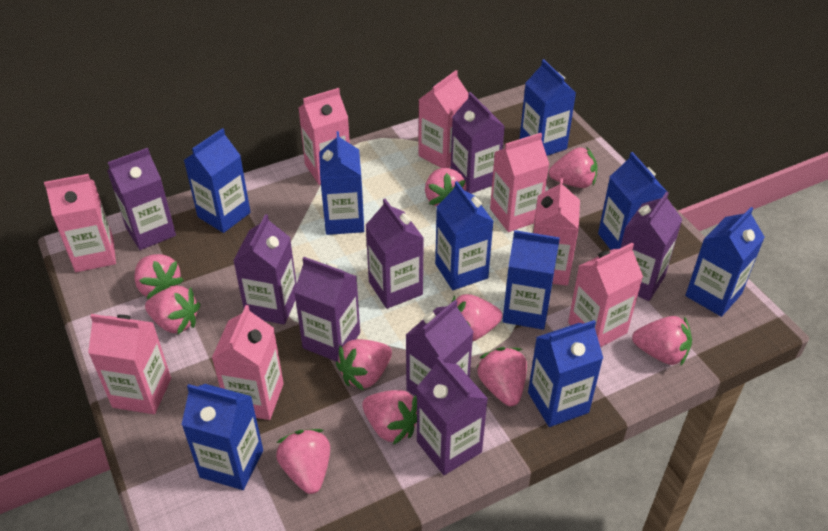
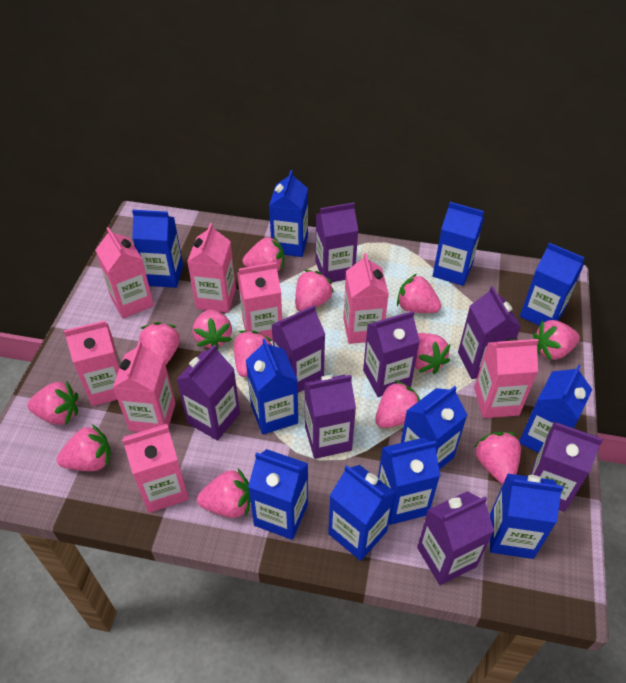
blue carton: [181,384,263,490] [184,128,251,233] [319,131,364,235] [435,181,494,290] [502,230,560,330] [520,59,576,156] [528,320,603,427] [598,152,666,250] [685,207,765,317] = 9 -> [132,210,183,288] [246,339,298,434] [248,449,308,540] [269,170,308,257] [328,465,395,561] [378,438,440,525] [401,386,467,470] [433,202,484,286] [490,473,564,559] [519,364,593,453] [520,243,585,326] = 11
pink strawberry: [134,254,184,299] [145,286,200,334] [276,429,330,494] [336,339,392,391] [362,390,417,445] [425,168,466,207] [451,294,503,342] [476,347,527,406] [549,147,598,188] [632,316,692,366] = 10 -> [27,381,78,425] [57,424,111,471] [139,322,180,365] [193,310,232,350] [197,469,251,518] [234,331,272,377] [243,236,284,272] [295,270,334,311] [375,380,420,428] [397,274,441,313] [415,333,450,374] [474,432,521,484] [533,320,580,360] = 13

